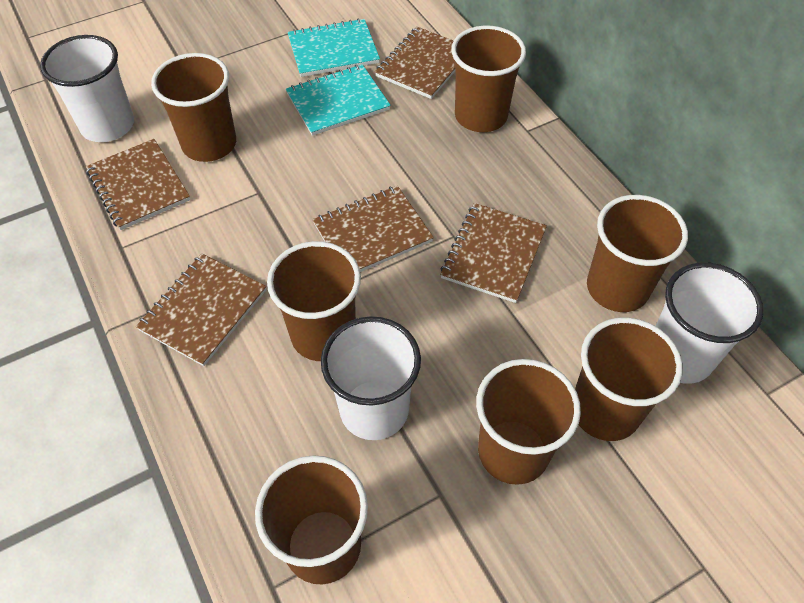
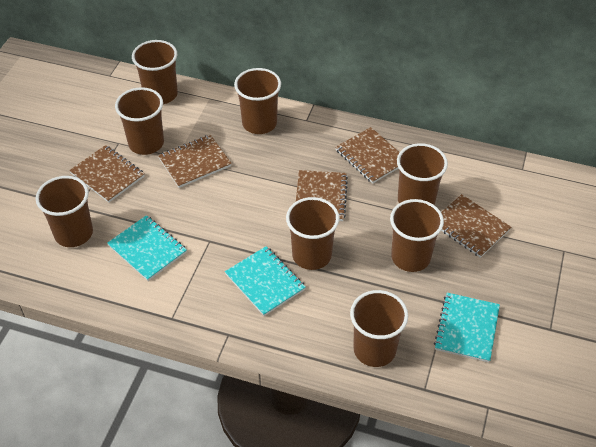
brown cup: [151,53,236,162] [255,455,368,584] [267,241,361,361] [451,25,526,132] [476,359,581,485] [575,317,683,441] [587,195,688,312] = 7 -> [36,176,93,247] [115,87,164,155] [132,40,178,104] [234,68,281,134] [286,197,339,270] [350,290,408,367] [390,199,444,272] [397,143,448,205] = 8
turquoise notebook: [286,64,391,136] [288,18,380,77] = 2 -> [107,215,187,281] [225,246,306,316] [434,293,500,362] = 3
white cup: [40,35,134,142] [321,316,421,440] [656,262,763,384] = 3 -> none = 0

